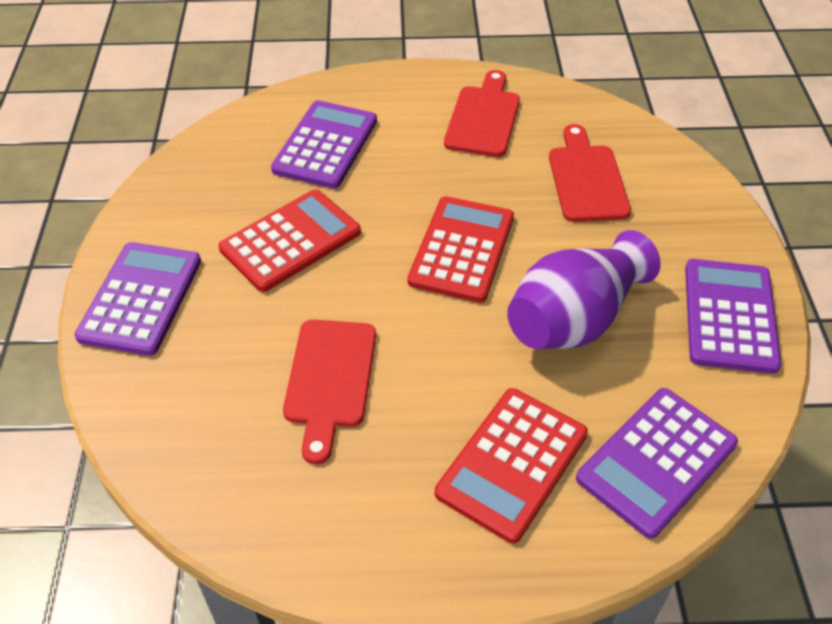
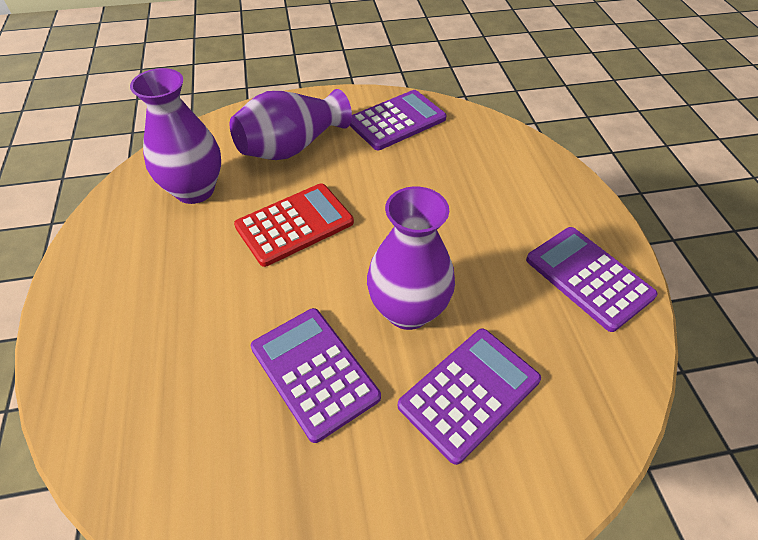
purple vase: [507,230,661,349] = 1 -> [130,68,221,204] [230,89,352,160] [367,186,455,330] = 3
red calculator: [218,189,361,292] [408,196,514,303] [435,388,588,543] = 3 -> [234,183,354,267] = 1
red cutting board: [283,320,376,464] [444,70,520,157] [549,124,631,222] = 3 -> none = 0

